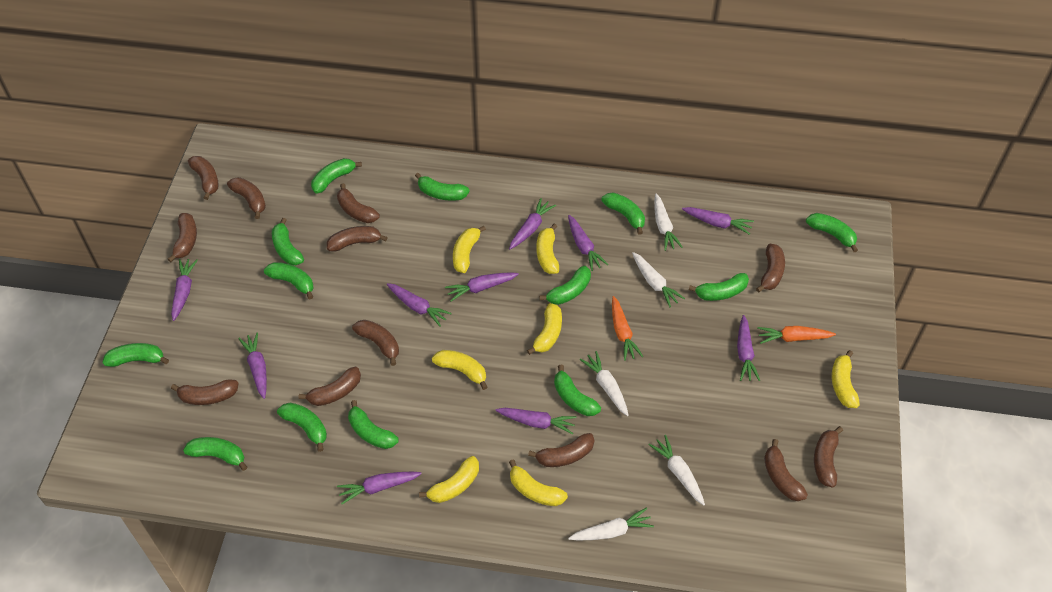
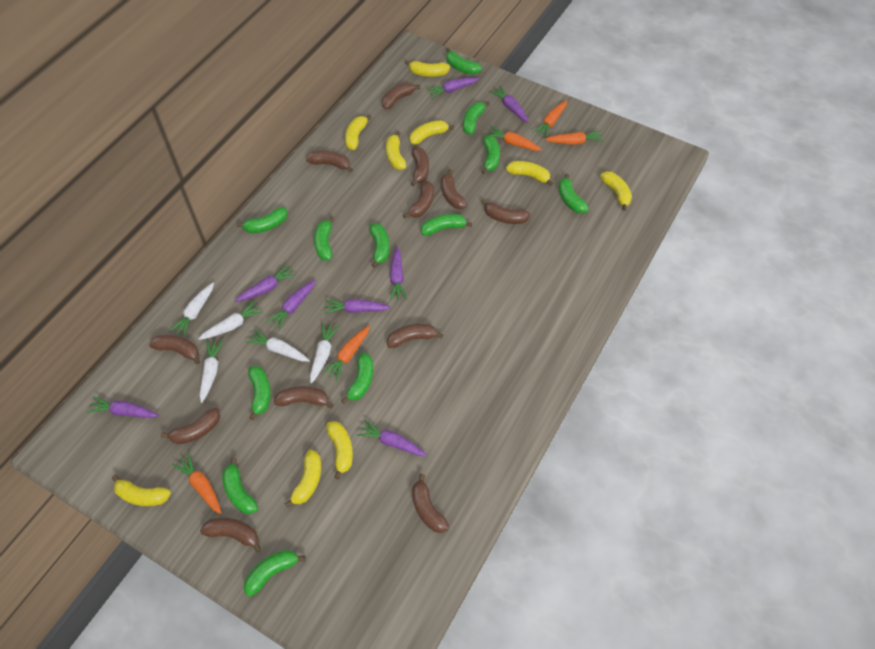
green banana: [102,343,169,367] [183,437,247,471] [264,262,314,299] [272,218,304,265] [277,403,327,452] [311,158,362,194] [348,400,399,449] [415,173,470,201] [539,266,591,305] [554,365,601,416] [601,193,645,235] [689,273,749,301] [806,213,858,252] = 13 -> [222,457,258,514] [237,207,288,233] [244,550,306,597] [248,366,271,420] [314,217,335,260] [341,353,373,404] [370,223,390,268] [421,214,472,236] [446,48,482,75] [463,101,490,135] [481,135,500,174] [558,174,589,214] = 12
orange carrot: [612,296,643,361] [757,326,836,344] = 2 -> [172,453,222,514] [322,326,370,381] [486,126,542,151] [533,100,567,138] [545,130,604,145] = 5
purple carrot: [171,259,198,321] [238,332,267,399] [337,472,422,504] [387,283,452,326] [445,272,519,301] [496,408,577,435] [509,198,556,249] [568,215,608,271] [682,207,754,235] [737,315,760,381] = 10 -> [87,396,159,418] [235,264,296,302] [266,280,316,330] [324,299,391,314] [357,420,427,456] [390,246,407,301] [426,77,479,98] [489,85,529,122] = 8
yellow banana: [419,456,479,503] [432,350,488,390] [453,225,486,273] [509,459,568,506] [527,303,562,355] [536,224,559,274] [832,350,860,408] = 7 -> [112,475,171,506] [284,450,321,508] [326,421,353,479] [345,115,372,150] [386,131,406,170] [405,60,450,77] [410,120,454,145] [506,161,553,186] [600,171,632,211] = 9

